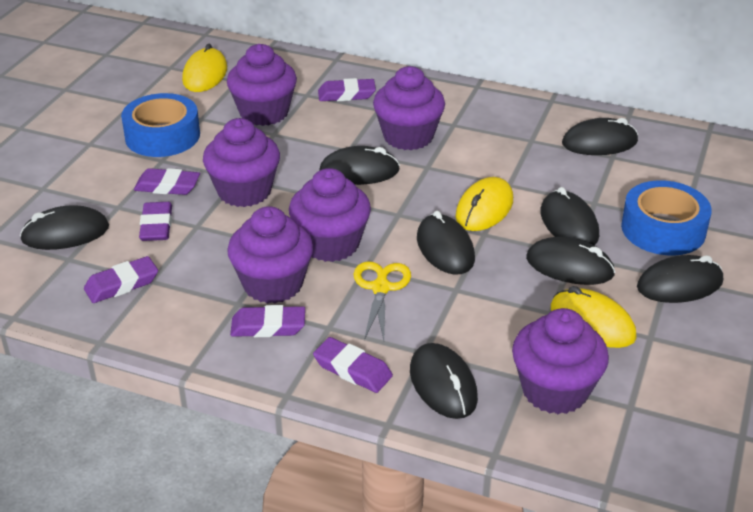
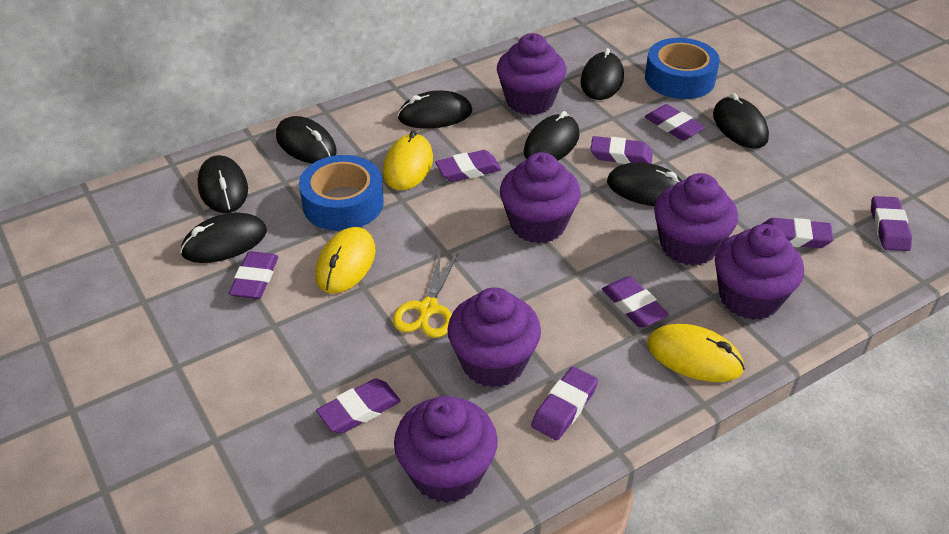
purple eraser: [84,256,158,303] [134,168,200,195] [139,202,172,241] [230,305,305,337] [313,337,393,393] [318,78,376,101] = 6 -> [229,251,278,299] [316,379,401,433] [435,150,502,182] [531,367,598,440] [590,136,653,164] [602,276,669,328] [645,104,705,140] [762,218,834,248] [871,196,912,251] = 9

